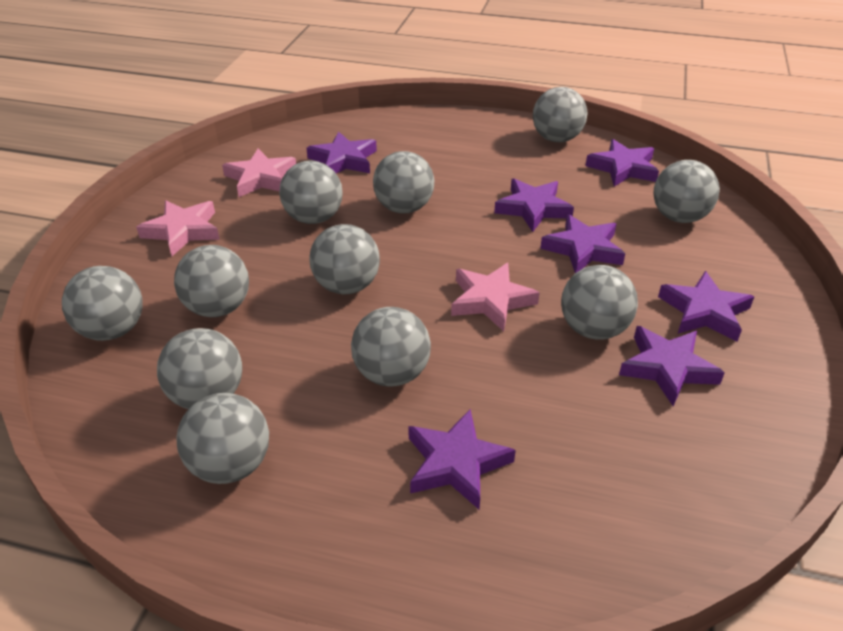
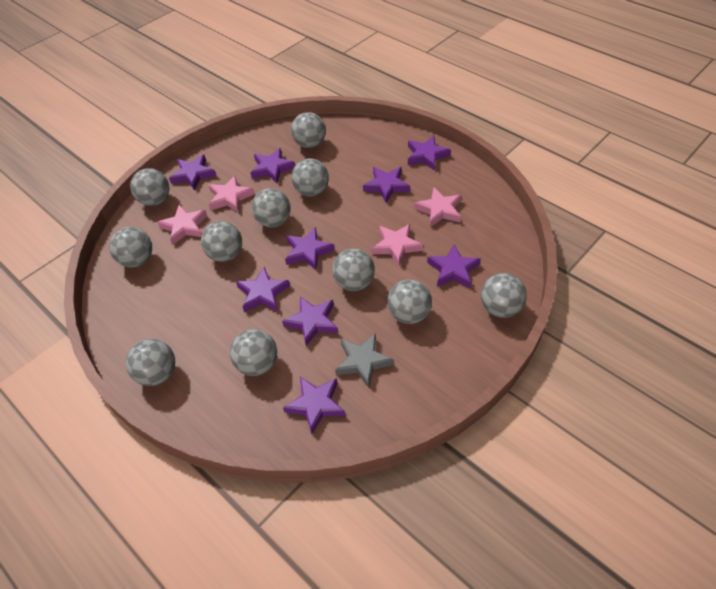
grey star: none = 0 -> [335,333,394,388] = 1
pink star: [136,200,220,256] [222,149,296,197] [451,263,540,331] = 3 -> [157,205,207,245] [209,176,254,213] [372,224,423,266] [414,188,462,227] = 4
purple star: [307,132,377,173] [408,409,516,509] [494,178,574,232] [540,214,625,273] [586,139,659,187] [619,326,725,406] [658,271,754,342] = 7 -> [169,155,216,191] [236,267,290,312] [250,148,295,184] [282,296,338,346] [283,377,345,434] [285,227,335,270] [363,167,410,203] [408,136,451,171] [427,244,481,288] = 9

